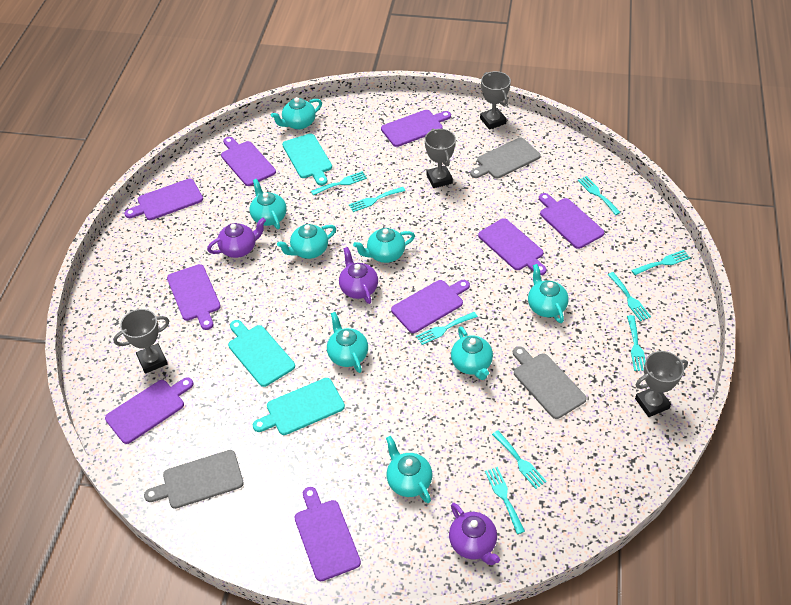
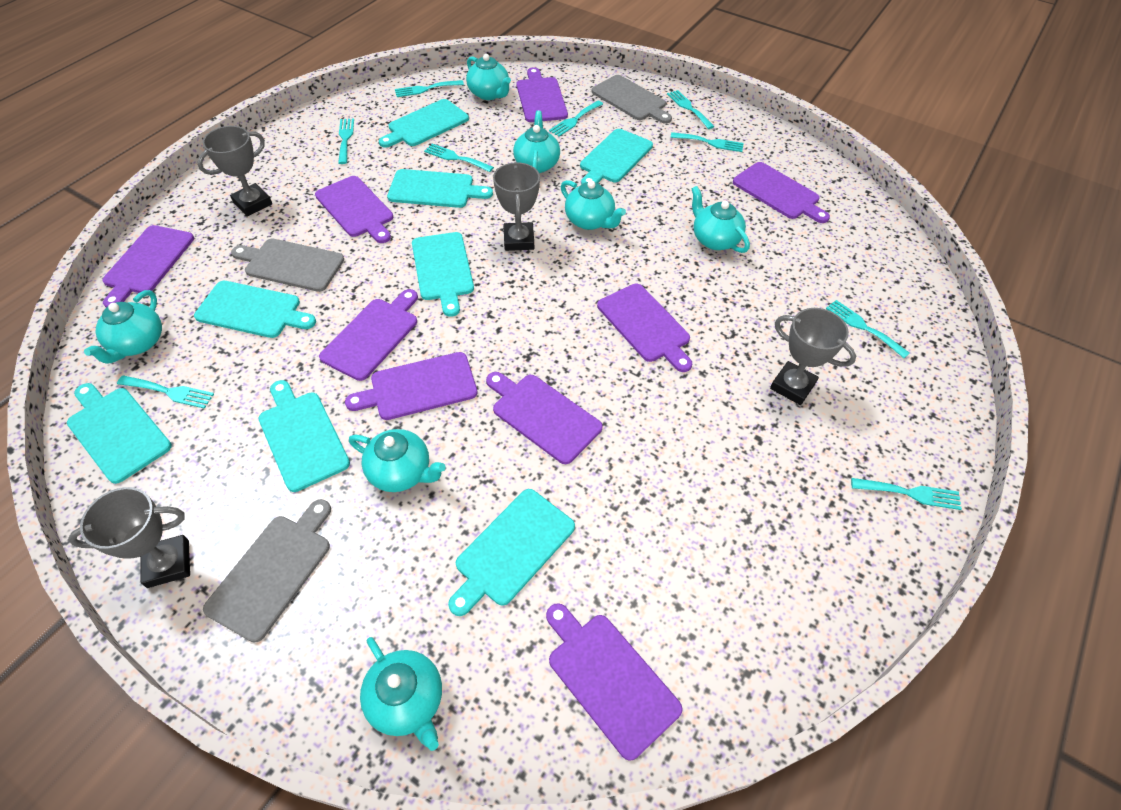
purple teapot: [207,218,266,258] [339,247,378,304] [449,503,500,565] = 3 -> none = 0
turquoise cutting board: [228,320,295,387] [253,378,345,435] [282,133,332,186] = 3 -> [67,383,172,484] [194,281,316,338] [258,380,350,492] [379,99,469,148] [387,169,493,208] [412,232,474,317] [448,489,575,616] [580,129,653,185] = 8
turquoise teapot: [250,179,287,229] [271,97,322,130] [277,224,336,259] [327,312,368,373] [353,228,415,263] [386,436,432,503] [451,326,493,380] [528,264,569,323] = 8 -> [84,290,162,364] [349,429,445,492] [360,637,442,751] [466,54,511,100] [513,110,560,173] [561,180,626,230] [692,186,750,253] = 7

